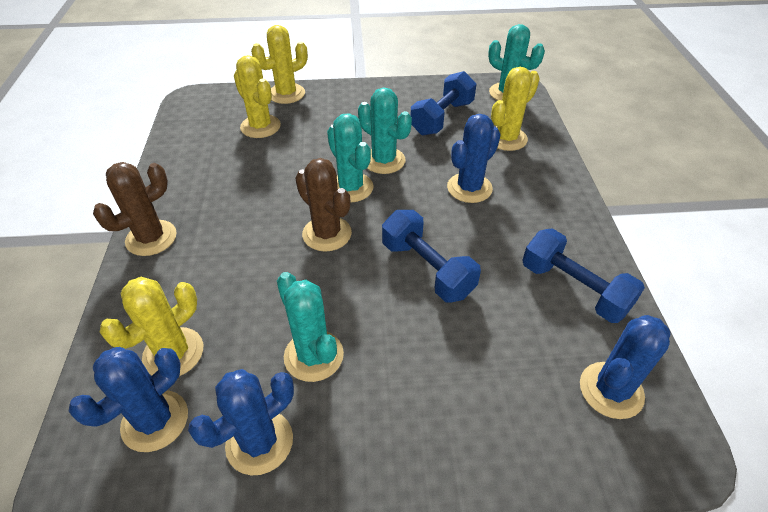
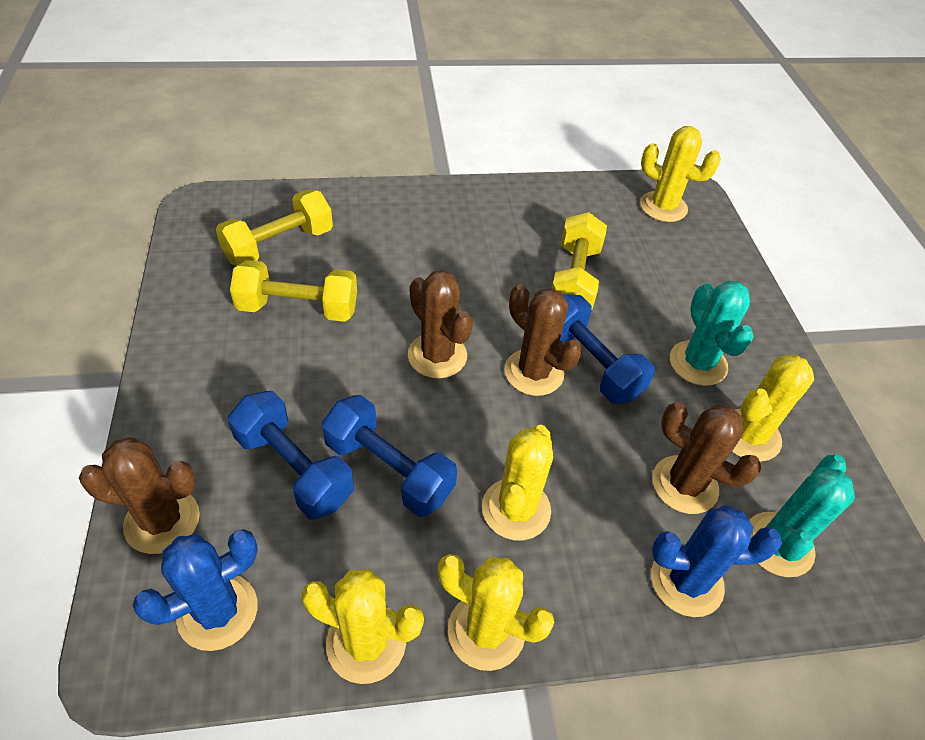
blue cactus: [68,347,188,452] [188,369,294,475] [447,114,501,203] [580,315,671,419] = 4 -> [132,529,258,651] [651,505,782,617] = 2
brown cactus: [93,162,177,256] [295,158,352,252] = 2 -> [79,437,200,554] [408,270,473,378] [505,284,582,396] [652,402,762,514] = 4
turquoise cactus: [277,272,344,382] [327,113,374,203] [358,87,412,174] [488,24,545,100] = 4 -> [670,281,754,386] [749,455,855,577] = 2
yellow cactus: [100,277,203,376] [234,55,281,138] [251,25,308,104] [491,67,540,151] = 4 -> [301,569,424,684] [438,554,554,671] [482,425,553,540] [640,126,721,222] [732,354,814,462] = 5
yellow dumbbell: none = 0 -> [216,190,333,266] [230,260,357,322] [552,212,607,309] = 3

